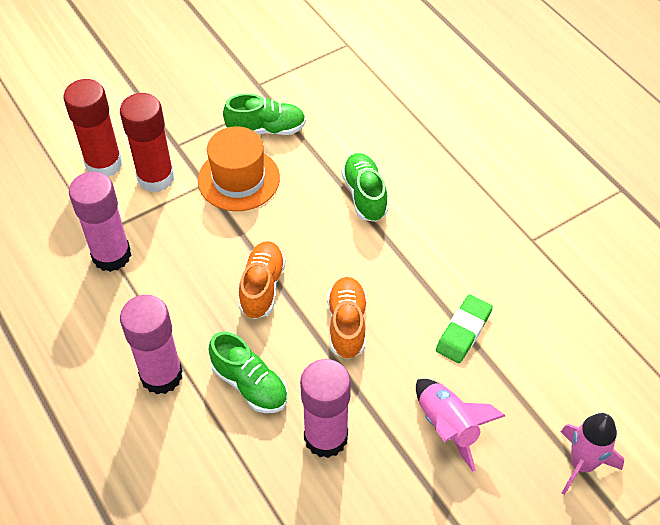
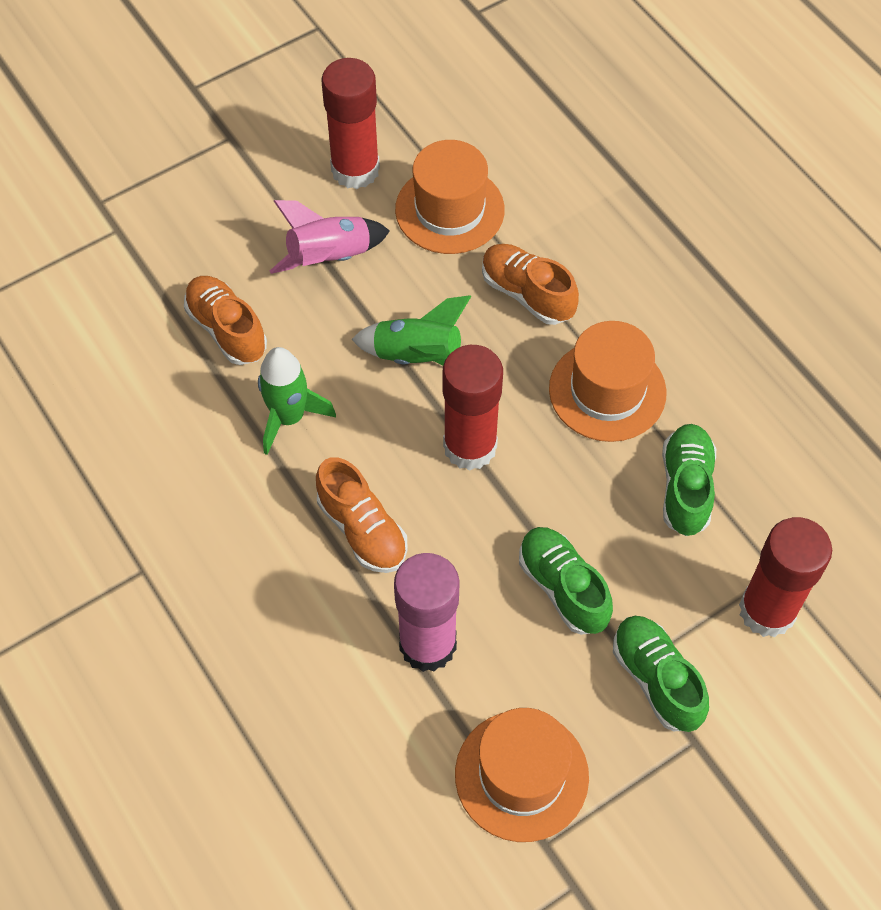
green eraser: [436,294,493,363] = 1 -> none = 0
green rocket: none = 0 -> [258,347,336,455] [352,295,471,366] = 2
orange hat: [198,127,280,211] = 1 -> [395,140,505,254] [455,708,589,842] [549,321,666,442] = 3
orange shoe: [239,241,286,319] [327,277,367,359] = 2 -> [184,276,267,365] [316,457,408,573] [482,244,579,325] = 3
pink glue stick: [69,172,131,272] [120,295,183,394] [300,359,351,458] = 3 -> [394,553,460,672] = 1
pink rocket: [416,379,505,472] [560,413,624,495] = 2 -> [270,200,390,274] = 1
red glue stick: [63,79,122,177] [120,93,174,192] = 2 -> [321,58,380,189] [443,345,503,470] [739,517,832,638] = 3

